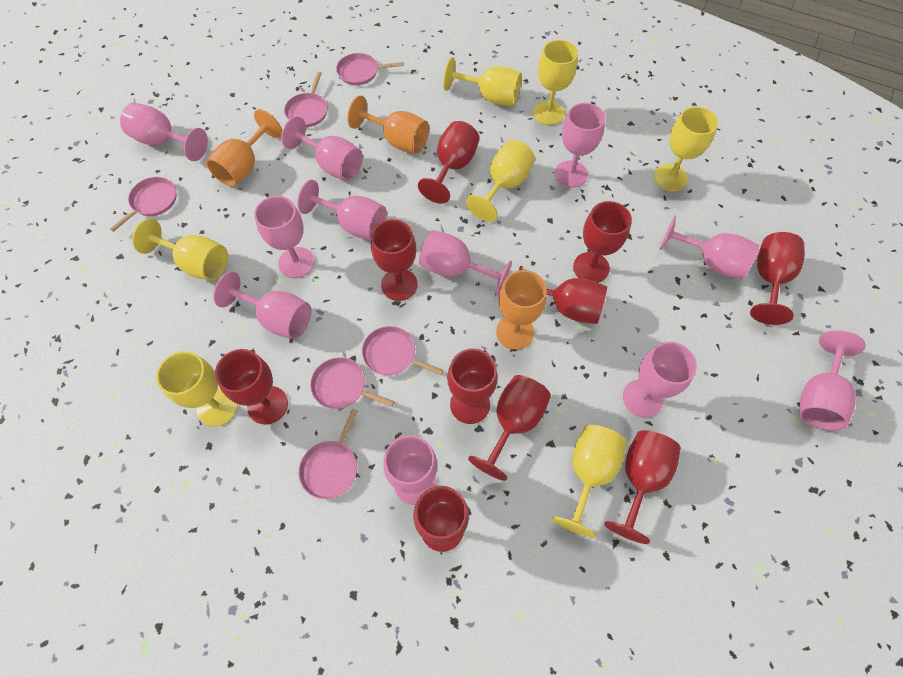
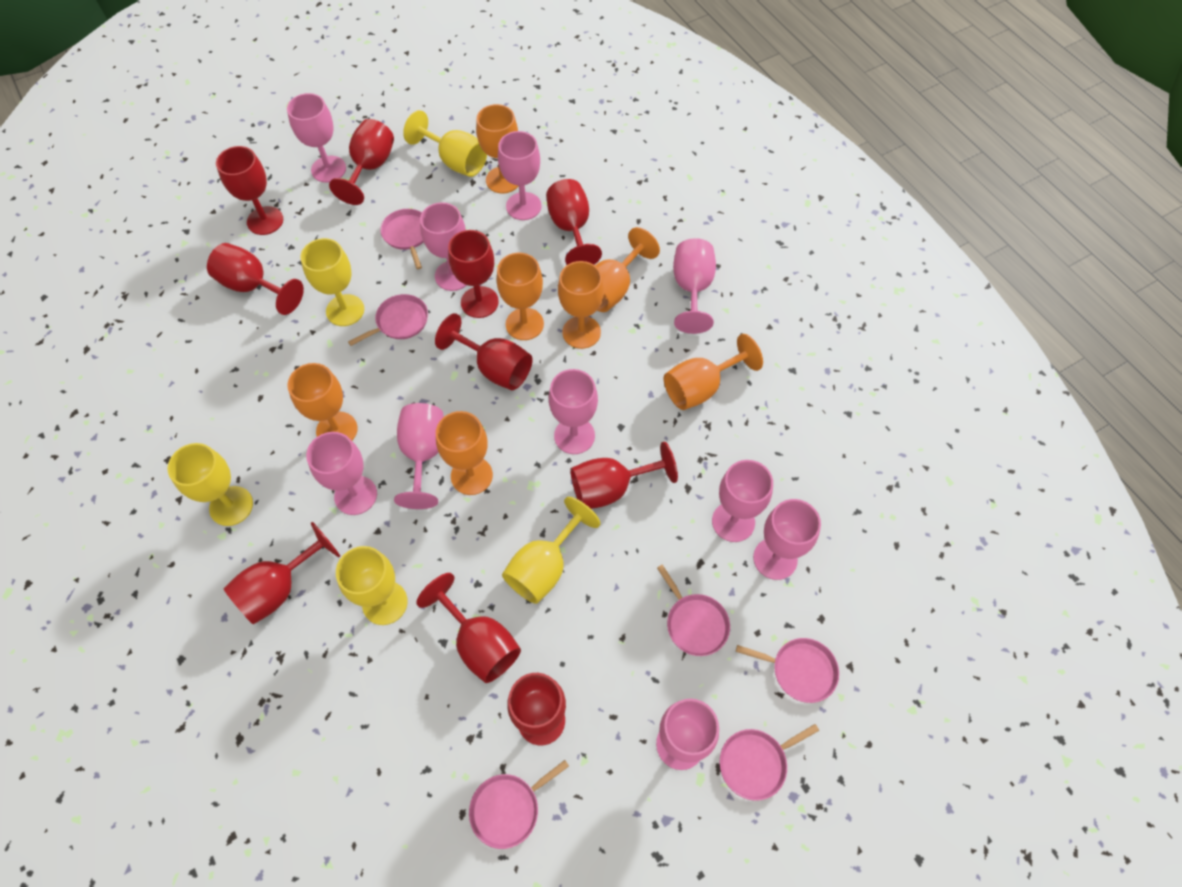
orange goblet: [206,109,282,187] [347,96,429,154] [496,270,546,350] = 3 -> [287,363,358,441] [436,411,493,495] [476,104,518,194] [497,253,544,340] [558,261,604,349] [595,227,660,312] [664,334,763,410] = 7
pink goblet: [120,103,208,161] [213,271,311,339] [254,196,315,278] [281,116,363,181] [297,179,387,240] [383,435,437,505] [419,230,512,296] [555,103,606,187] [623,342,697,417] [659,215,759,280] [799,330,866,430] = 11 -> [287,93,346,183] [306,432,377,515] [394,403,444,509] [420,202,467,291] [498,131,542,220] [549,369,598,454] [656,699,719,770] [673,238,716,334] [712,460,773,542] [753,499,821,580] = 10
yellow goblet: [132,218,228,281] [156,351,238,427] [443,57,522,106] [466,140,535,222] [533,40,578,125] [552,425,626,538] [654,107,718,191] = 7 -> [167,443,253,526] [300,238,364,326] [336,546,408,625] [403,110,487,177] [502,497,600,604] = 5

